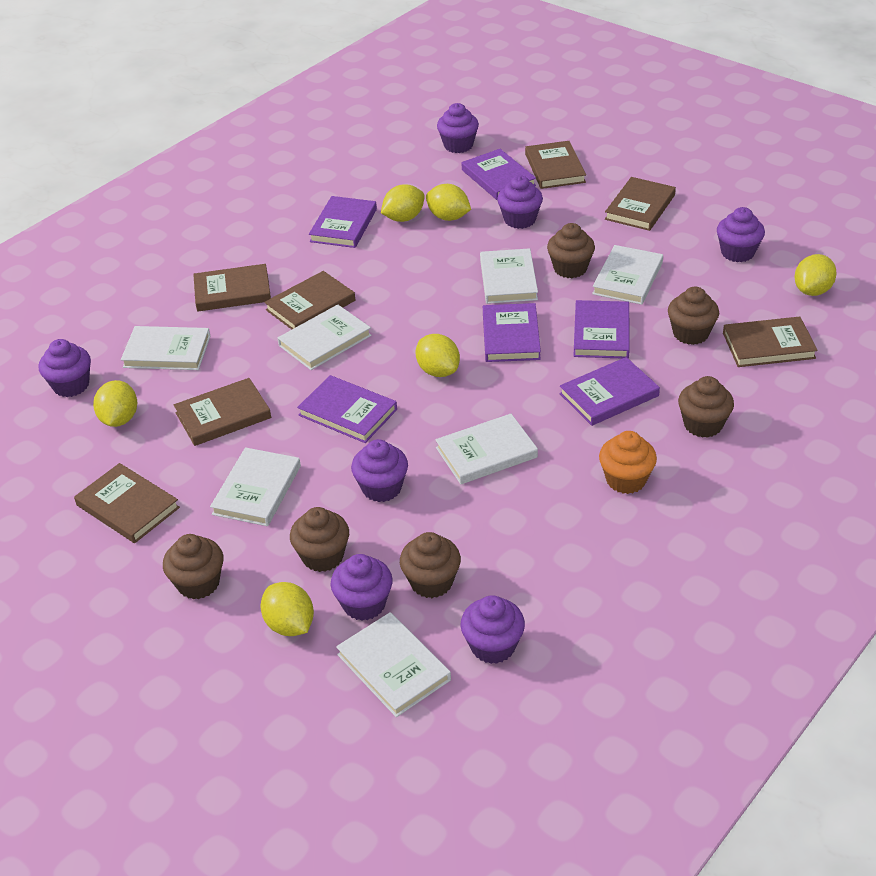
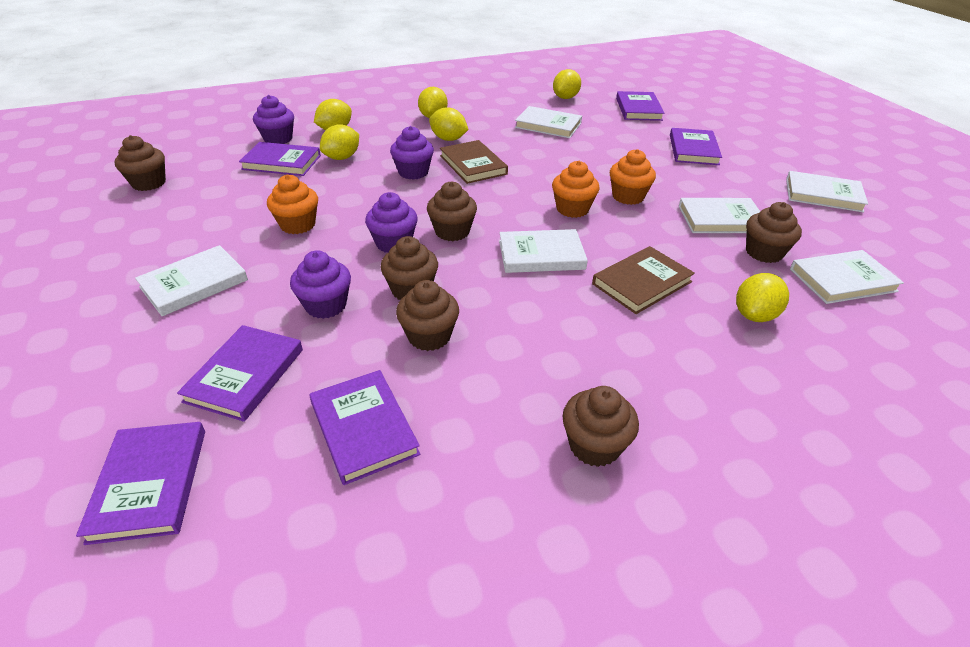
brown book: [74,463,180,543] [174,378,271,446] [193,264,271,312] [264,271,355,329] [525,141,586,189] [605,177,676,231] [723,317,818,367] = 7 -> [440,140,508,184] [592,246,695,314] = 2
orange cupcake: [599,431,657,494] = 1 -> [267,175,318,234] [552,161,600,218] [610,149,656,205] = 3
purple cupcake: [39,339,91,397] [331,554,393,621] [351,439,408,502] [437,103,479,153] [460,595,525,664] [497,175,543,229] [717,207,765,262] = 7 -> [253,95,294,144] [290,250,351,319] [365,192,418,253] [390,126,434,180] = 4
white book: [121,326,211,370] [210,447,301,526] [278,304,372,370] [336,612,451,717] [435,414,538,485] [480,248,538,304] [592,245,663,305] = 7 -> [135,245,248,316] [499,229,588,273] [515,106,582,138] [679,198,760,233] [786,171,868,213] [790,250,904,304] = 6

